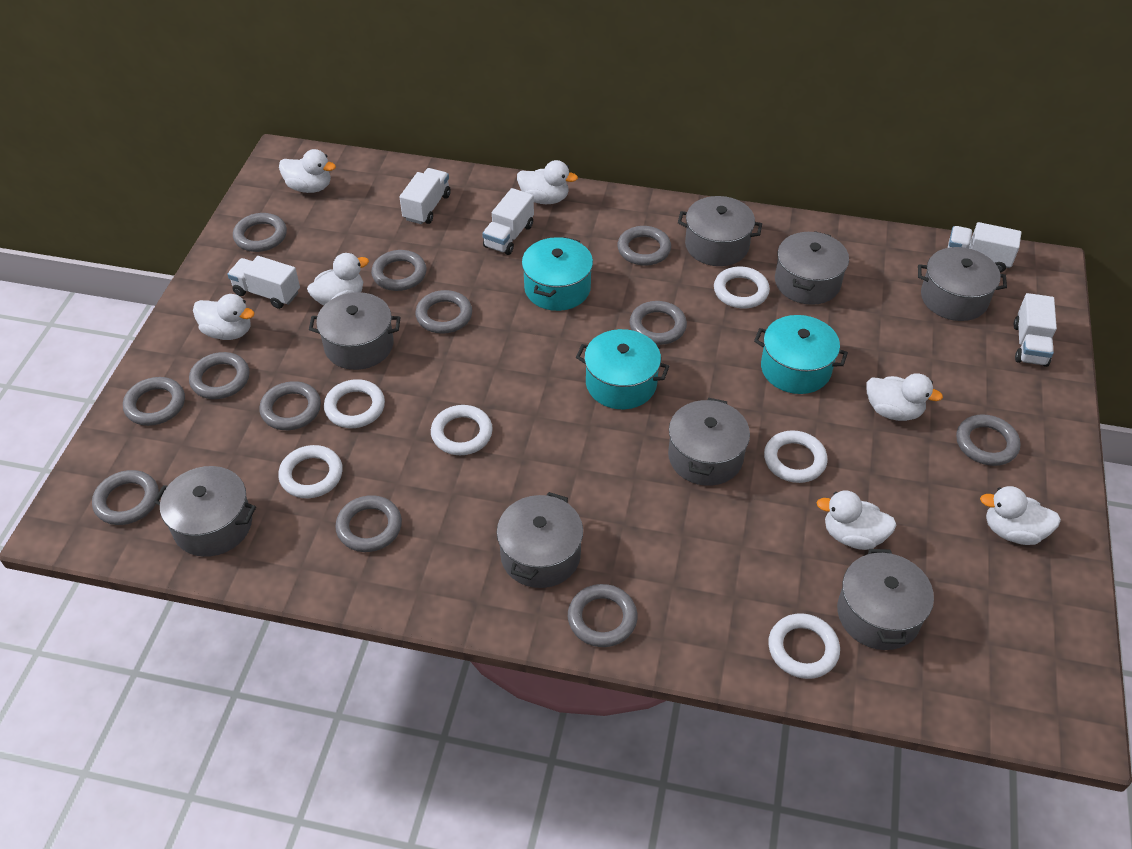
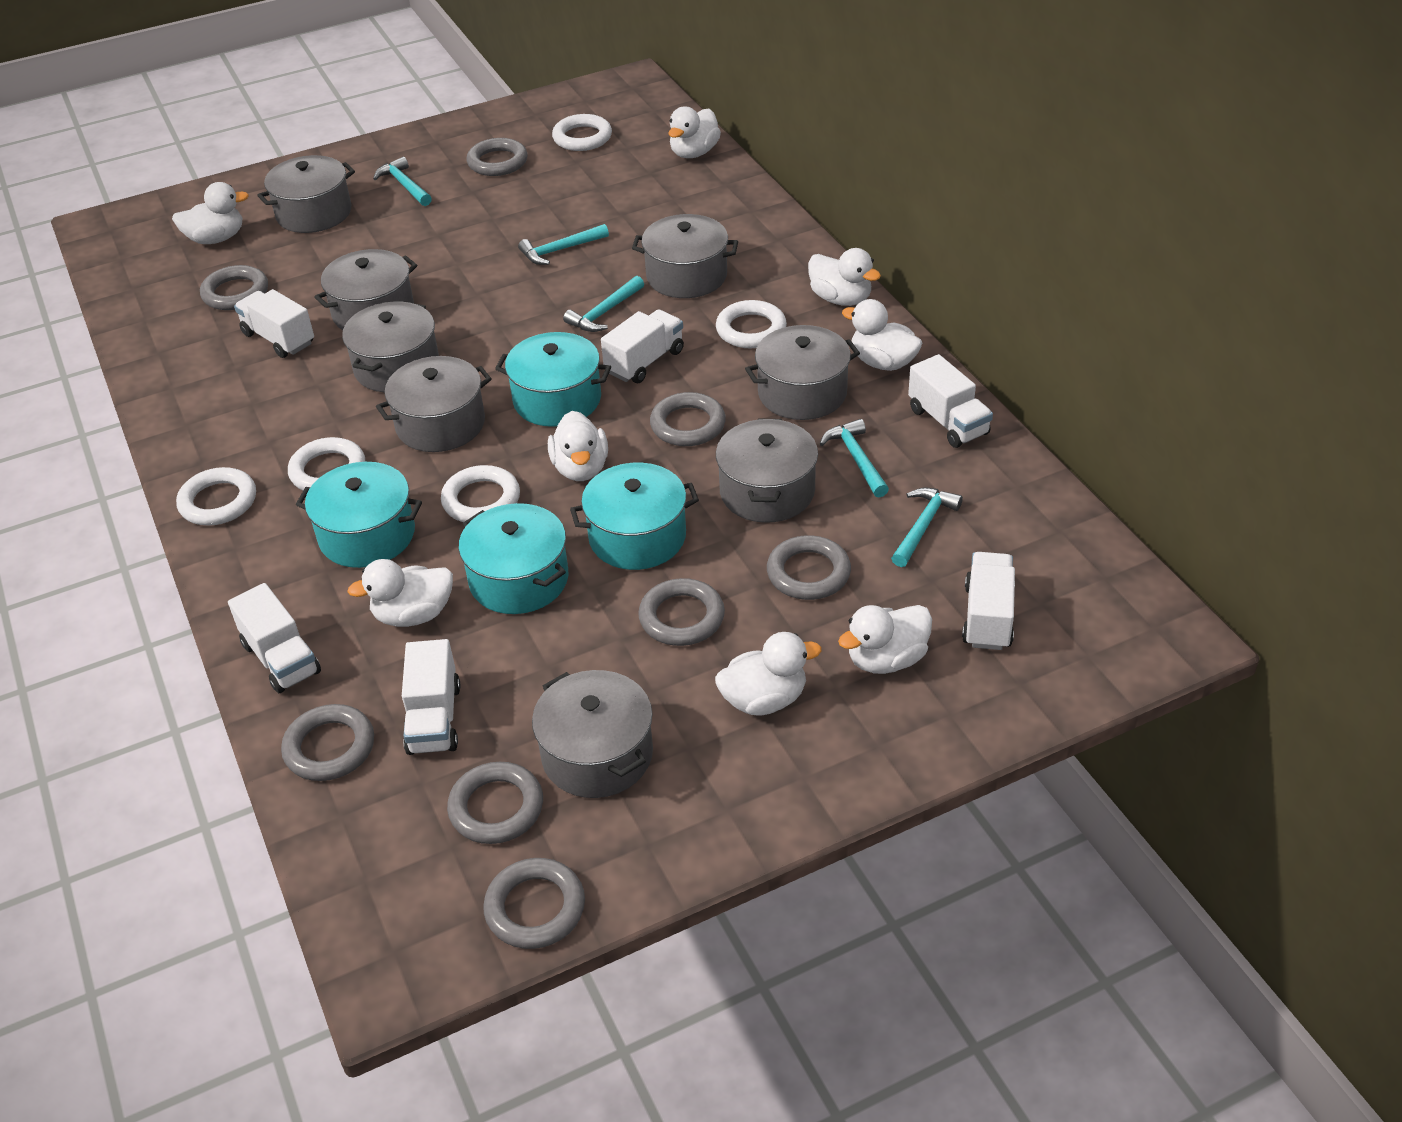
grey ring: [92,470,159,525] [123,377,185,426] [189,352,249,399] [233,213,287,252] [259,381,321,430] [335,495,402,552] [371,250,427,291] [415,290,472,334] [568,584,637,647] [617,226,671,266] [630,301,687,345] [956,414,1020,466] = 12 -> [200,265,268,310] [281,704,374,781] [447,762,543,844] [467,138,527,176] [483,858,585,949] [638,578,725,646] [650,392,726,446] [767,535,851,600] = 8
turquoise hammer: none = 0 -> [373,157,432,206] [518,224,609,265] [563,276,644,332] [820,419,889,498] [891,488,963,567] = 5
turquoise pot: [522,237,593,311] [576,329,670,409] [754,315,848,394] = 3 -> [296,462,422,568] [459,503,569,614] [495,332,611,427] [570,463,699,570] = 4
white duck: [193,294,255,340] [279,149,336,193] [307,253,369,305] [517,160,578,204] [816,490,897,550] [866,373,943,421] [980,486,1061,545] = 7 -> [172,182,249,244] [347,559,453,627] [548,411,608,481] [668,107,721,158] [715,632,822,716] [808,248,881,306] [838,605,932,674] [842,299,923,371] = 8
white ring: [278,445,343,498] [324,379,385,428] [431,405,493,455] [714,267,770,308] [764,430,828,483] [768,613,840,679] = 6 -> [176,467,256,526] [288,437,365,490] [441,465,520,522] [552,114,612,151] [716,300,787,348] = 5
white truck: [227,256,300,309] [400,168,451,224] [482,188,534,255] [948,222,1021,272] [1014,293,1057,367] = 5 -> [228,583,321,693] [234,289,314,358] [402,639,460,755] [601,309,684,383] [908,354,993,448] [962,552,1015,650] = 6

